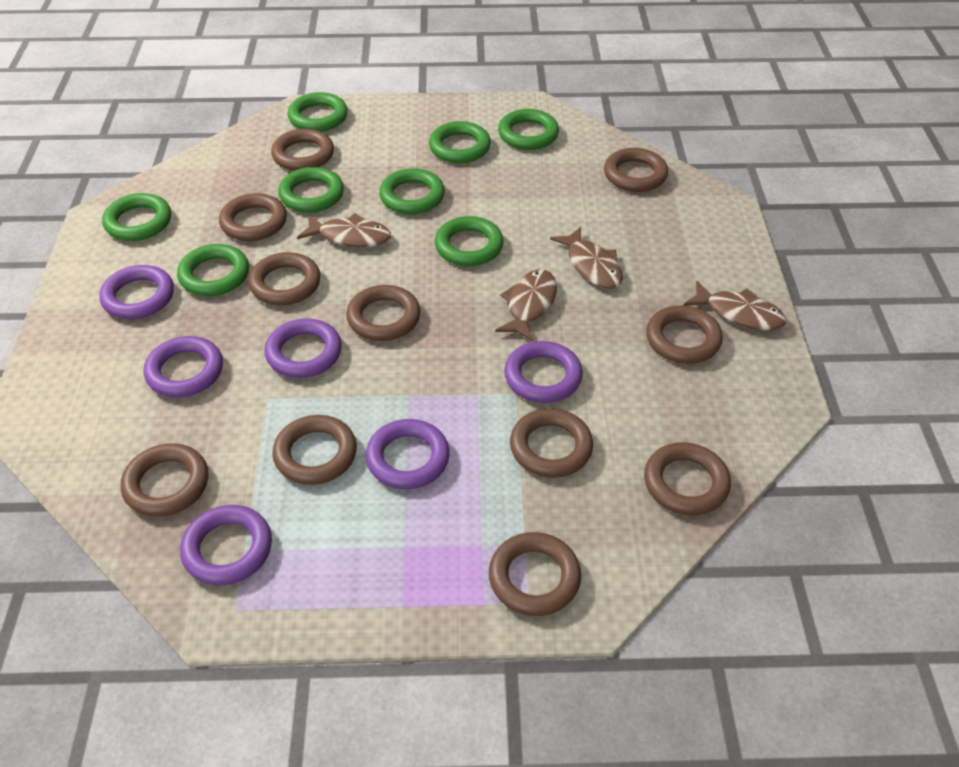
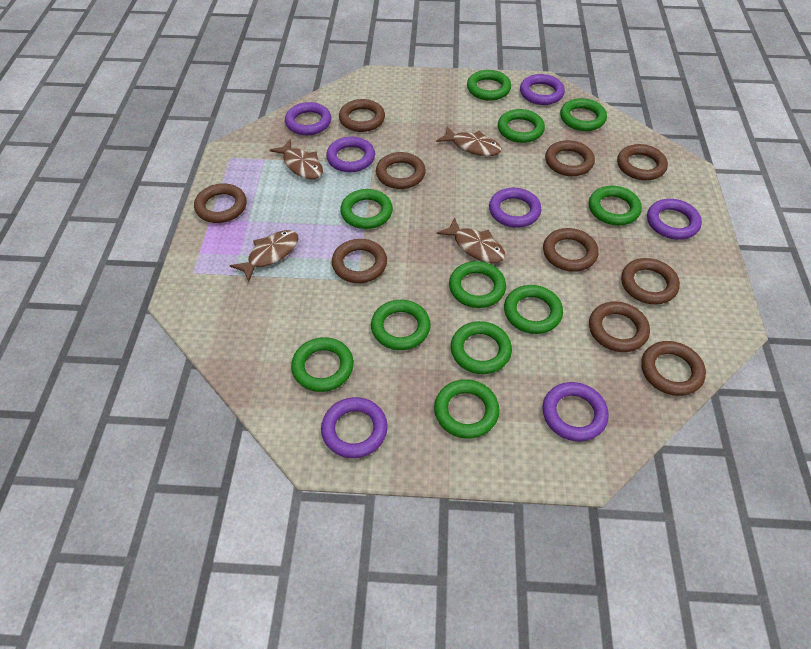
brown ring: [121,443,208,517] [219,193,287,241] [248,252,321,305] [271,129,334,171] [272,415,357,485] [346,285,421,341] [489,532,581,616] [510,408,593,478] [604,148,668,192] [644,442,731,516] [646,306,723,364] = 11 -> [194,183,247,223] [332,239,387,283] [339,99,385,132] [376,152,426,189] [543,228,599,272] [545,140,595,176] [589,301,650,352] [617,144,668,181] [621,258,680,305] [641,341,706,396] = 10
green ring: [102,193,171,241] [177,244,249,296] [278,167,344,213] [288,92,348,132] [379,168,445,214] [429,121,491,163] [435,216,504,266] [498,109,559,150] = 8 -> [291,337,354,392] [340,189,393,229] [371,300,431,350] [434,379,499,439] [449,261,506,308] [451,321,512,374] [467,70,511,101] [498,109,545,143] [504,285,563,334] [560,98,607,131] [589,186,642,225] = 11
purple ring: [99,265,174,319] [144,336,223,397] [180,505,272,585] [265,318,342,378] [365,419,450,489] [504,341,583,403] = 6 -> [285,102,331,135] [321,397,388,458] [326,137,375,172] [489,188,541,228] [520,74,565,105] [542,382,609,441] [647,199,702,240] = 7

